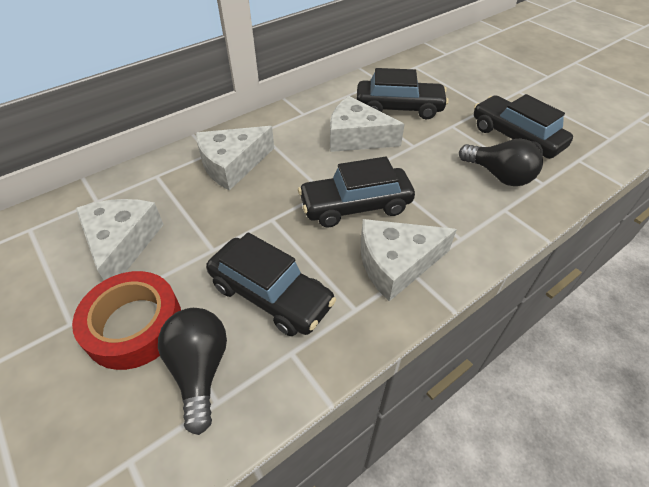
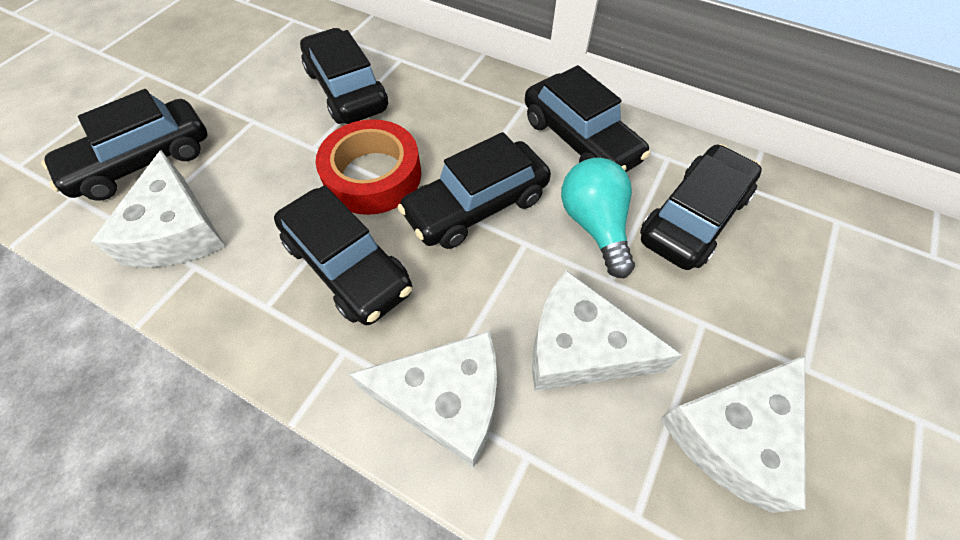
black car: [206,232,336,336] [298,157,415,228] [356,68,449,119] [474,94,573,159] = 4 -> [41,89,208,201] [274,185,413,325] [300,28,388,124] [398,132,551,249] [525,65,650,172] [640,144,762,270] = 6
black light bulb: [158,308,227,435] [459,138,543,186] = 2 -> none = 0
turquoise light bulb: none = 0 -> [561,157,635,278] = 1

